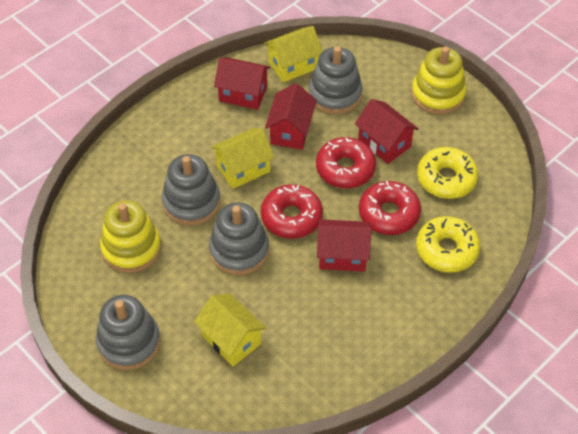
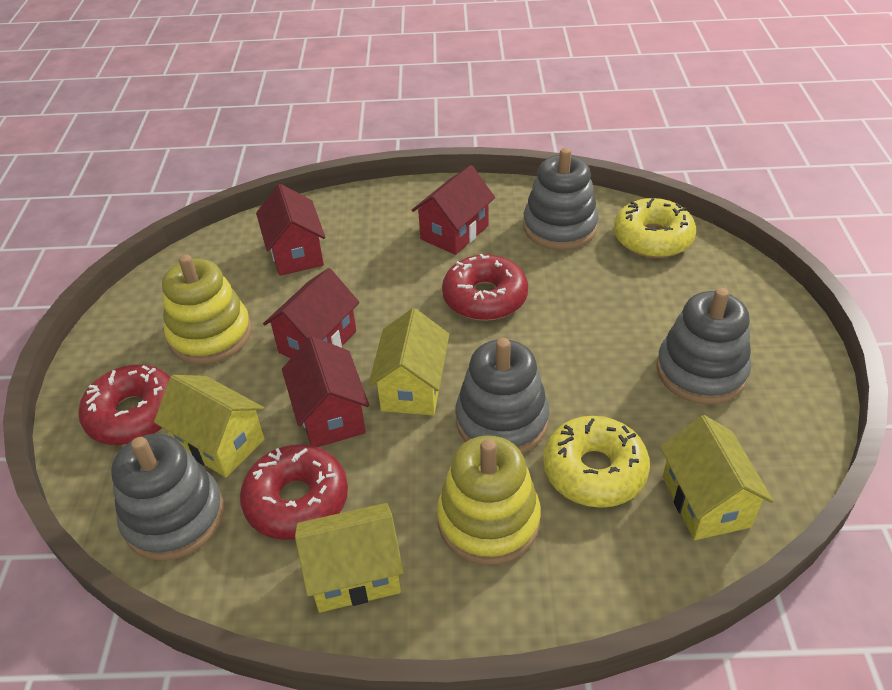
yellow house: [194,294,266,367] [211,128,274,189] [264,26,323,82] = 3 -> [154,375,265,478] [295,503,404,613] [369,308,449,415] [660,415,774,540] = 4

